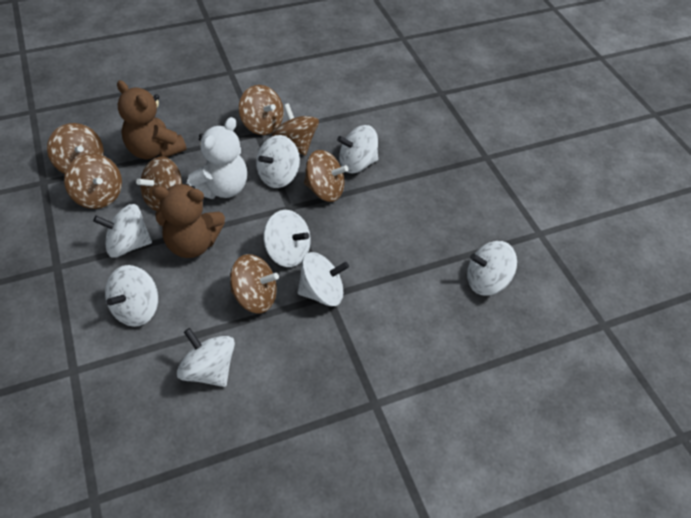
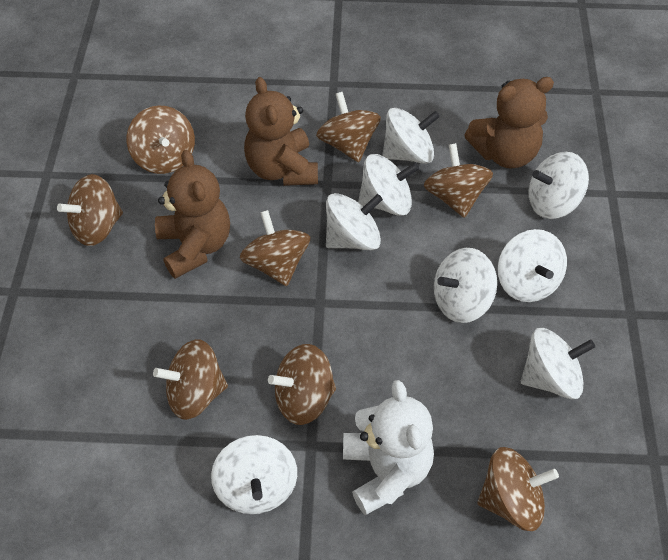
brown spinning top: [47,123,104,174] [64,153,122,209] [136,157,182,211] [230,254,279,313] [239,85,284,135] [272,103,319,156] [304,150,348,202] = 7 -> [57,174,123,246] [127,106,195,174] [153,339,228,420] [240,210,310,286] [268,344,336,425] [316,92,381,162] [423,143,493,218] [477,447,559,531] = 8
brown teddy bear: [117,80,186,159] [152,184,225,258] = 2 -> [155,150,230,279] [244,77,318,186] [464,77,554,169] = 3

